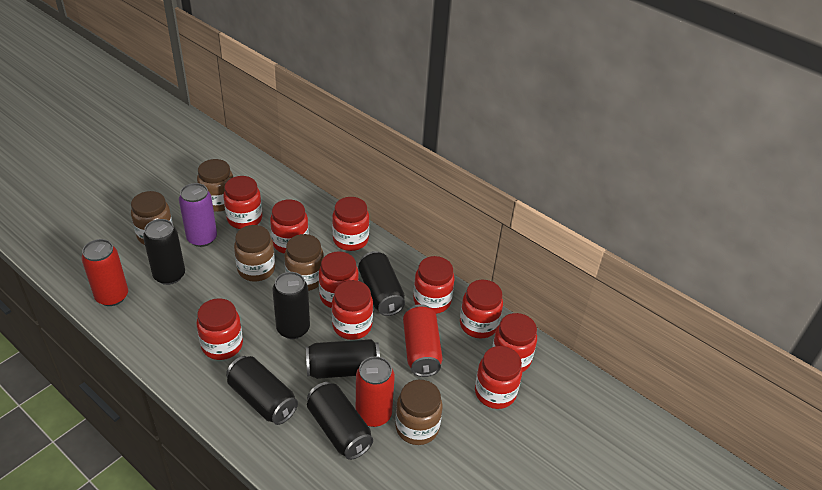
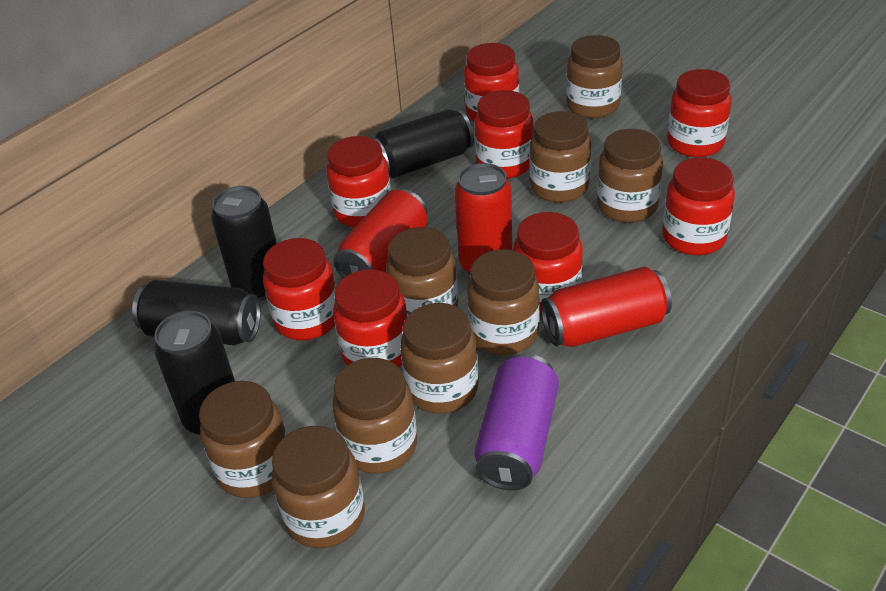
black can: [143,219,185,285] [226,356,298,425] [273,272,310,339] [306,339,380,379] [307,382,373,460] [358,251,405,316] = 6 -> [132,280,261,346] [154,311,235,435] [211,186,277,301] [374,109,474,178] = 4
brown jar: [131,191,173,245] [197,159,233,212] [234,225,275,282] [285,234,324,291] [395,380,443,445] = 5 -> [199,381,287,498] [272,426,365,548] [332,358,417,474] [386,227,458,315] [400,303,479,414] [467,249,540,355] [529,111,591,203] [566,35,623,118] [597,129,663,223] = 9
red jar: [196,298,243,360] [224,176,262,229] [270,199,309,254] [319,251,359,308] [332,197,369,251] [332,280,373,340] [413,256,455,314] [460,280,503,338] [475,346,522,409] [492,313,537,372] = 10 -> [263,238,336,340] [326,136,391,228] [333,269,408,367] [464,43,519,121] [474,90,533,178] [513,212,583,313] [662,158,735,255] [667,69,732,157] = 8

